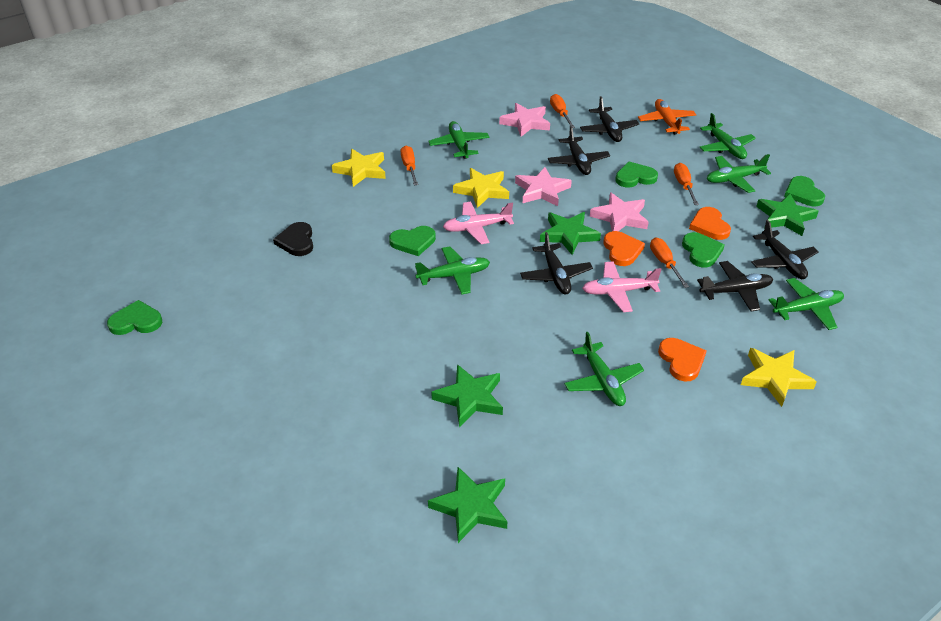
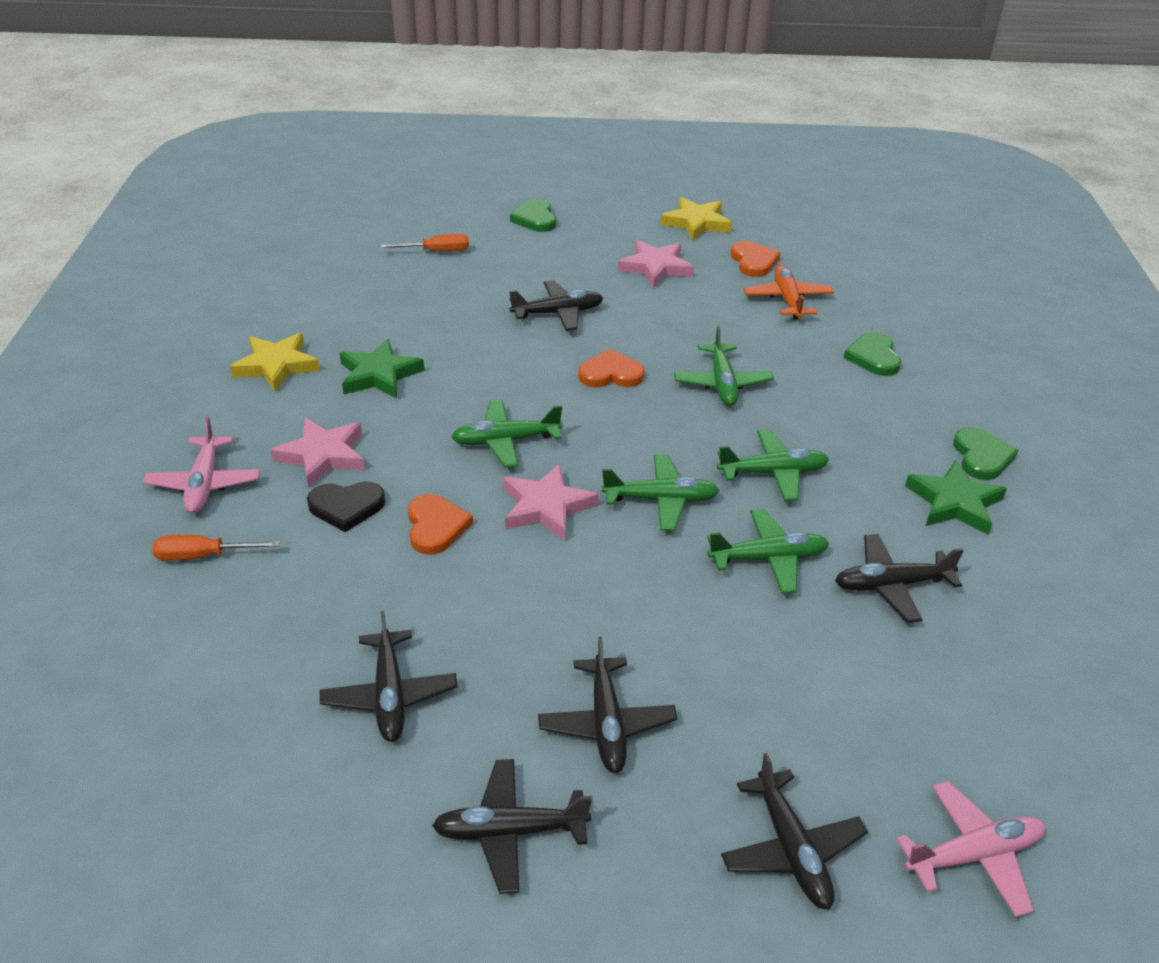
black plane: [520,232,593,294] [548,126,610,175] [580,96,639,142] [697,261,773,311] [751,220,818,279] = 5 -> [320,611,457,742] [432,759,592,894] [509,280,603,331] [538,636,677,773] [721,753,868,910] [835,534,964,623] = 6
green heart: [107,300,162,335] [389,226,436,256] [615,162,658,187] [682,232,724,268] [784,176,825,206] = 5 -> [510,199,556,232] [844,332,901,376] [953,427,1018,480] = 3
green plane: [415,246,490,295] [428,121,489,159] [564,332,644,406] [699,113,756,159] [707,154,771,193] [769,278,844,330] = 6 -> [451,400,562,468] [601,455,720,530] [674,325,774,406] [707,509,829,594] [717,429,829,501] = 5
green star: [428,467,507,543] [431,364,503,427] [540,212,601,255] [756,194,819,236] = 4 -> [340,339,424,399] [905,460,1007,535] = 2
orange screwdriver: [401,146,418,185] [550,94,575,128] [650,238,689,288] [674,163,699,205] = 4 -> [152,535,280,561] [381,234,469,252] = 2
yellow star: [332,149,386,187] [453,168,509,208] [741,348,817,407] = 3 -> [230,333,320,392] [660,197,732,241] = 2

